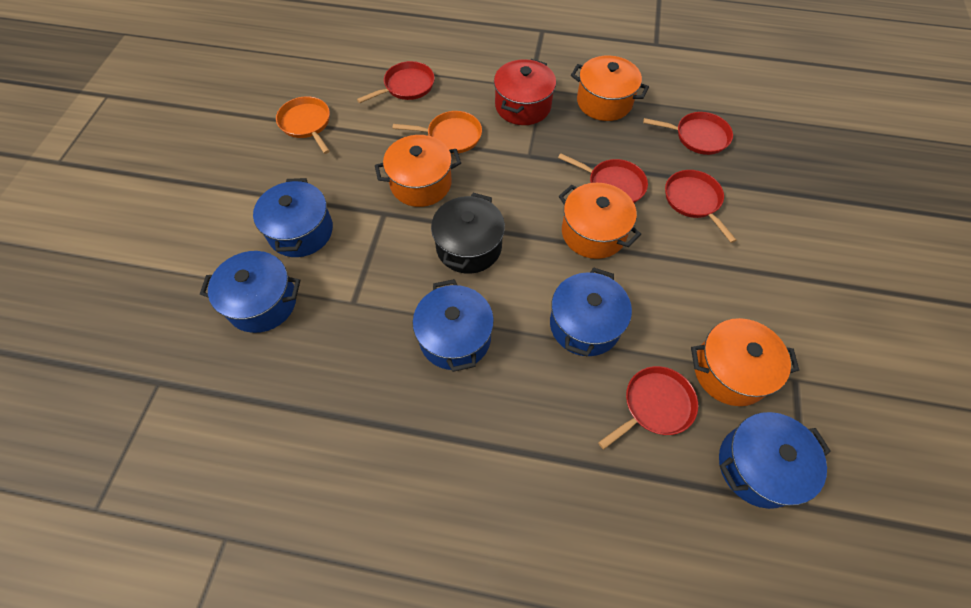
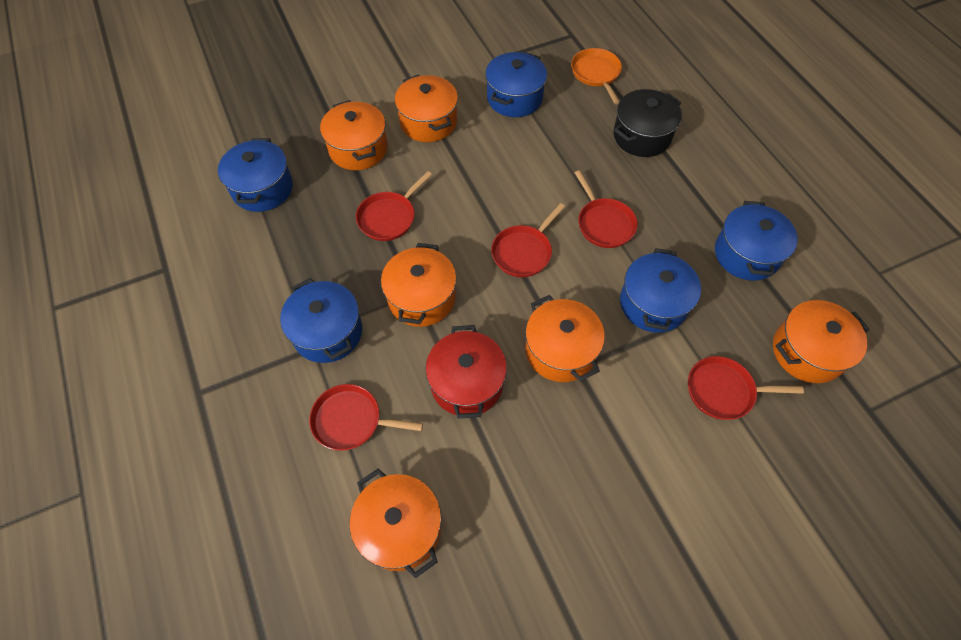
orange pan: [276,96,330,154] [393,111,482,154] = 2 -> [571,48,622,104] = 1
orange pot: [375,135,461,207] [559,183,641,259] [571,55,649,121] [691,318,799,406] = 4 -> [320,100,388,170] [350,468,441,578] [381,243,456,327] [395,74,458,142] [525,295,605,382] [773,300,870,383] = 6

